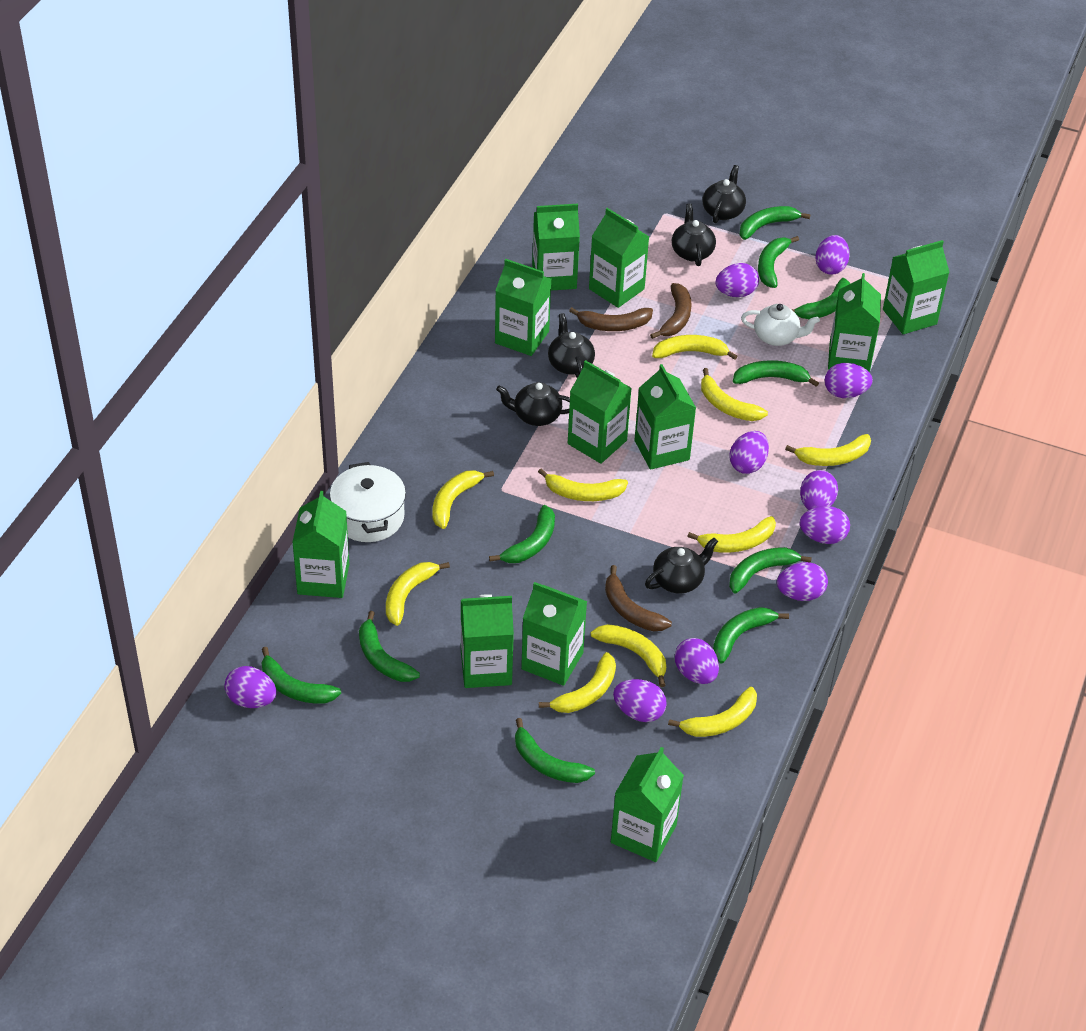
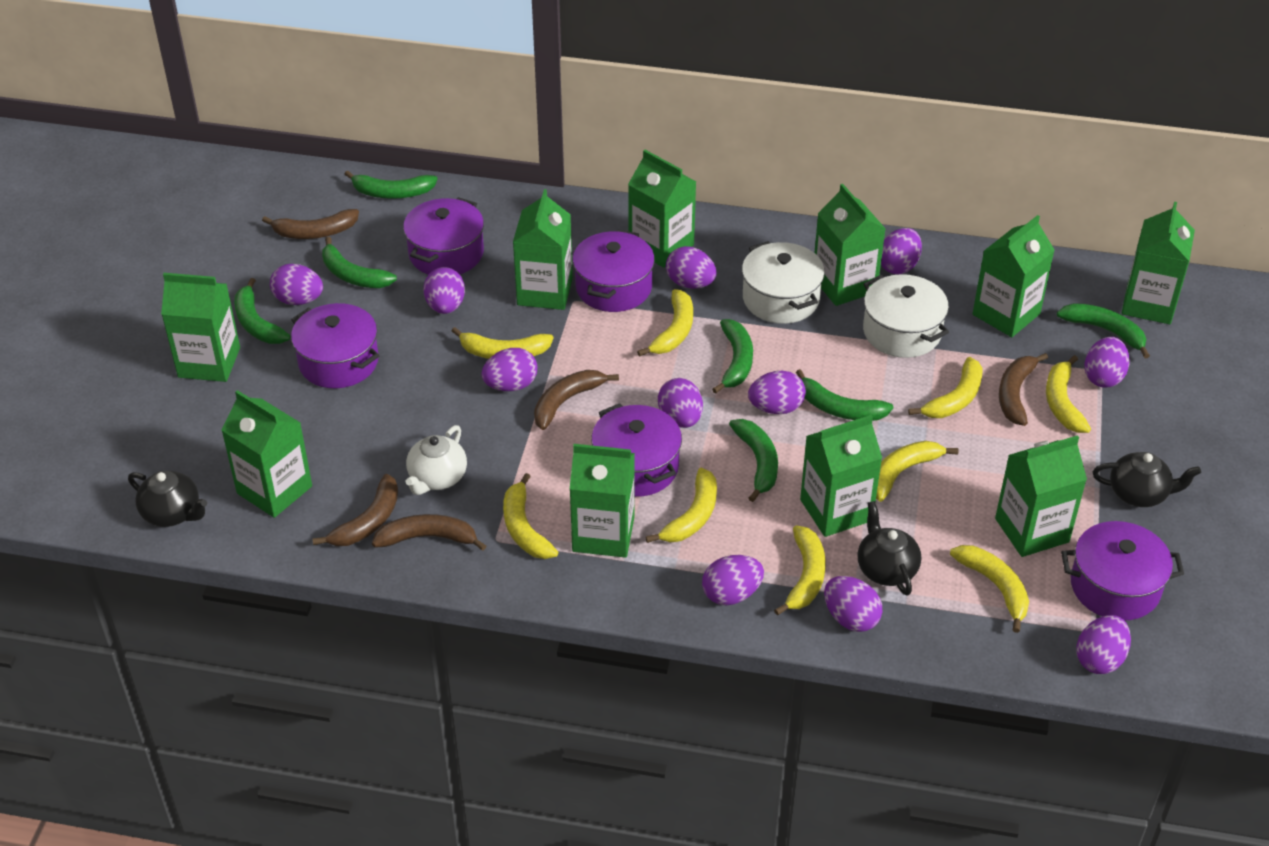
black teapot: [496,382,570,426] [548,313,595,378] [645,538,718,593] [672,203,716,266] [702,165,746,223] = 5 -> [128,471,207,527] [857,501,921,596] [1093,452,1201,507] = 3
brown banana: [569,307,653,331] [605,565,672,631] [650,283,692,339] = 3 -> [262,209,359,239] [313,474,398,546] [372,514,486,551] [534,370,619,430] [999,353,1048,426] = 5
green banana: [262,647,341,704] [359,611,420,682] [489,505,555,563] [515,718,595,783] [713,607,789,663] [729,547,812,593] [733,360,819,387] [739,206,810,240] [758,236,799,288] [791,278,850,319] = 10 -> [234,278,290,344] [322,237,397,288] [345,170,438,199] [712,319,753,394] [729,419,778,502] [796,369,893,421] [1057,303,1150,359] = 7
green carton: [292,491,349,598] [461,594,514,688] [495,259,551,356] [521,582,587,686] [532,204,580,291] [568,360,632,464] [589,208,649,308] [611,747,684,862] [634,364,696,470] [828,273,881,372] [883,240,949,334] = 11 -> [161,273,240,382] [221,390,312,518] [513,189,573,310] [570,444,635,558] [628,150,696,268] [800,415,882,537] [814,184,886,306] [972,215,1055,337] [995,435,1087,557] [1122,202,1195,324] = 10
purple egg: [224,666,276,708] [613,679,667,722] [675,638,719,684] [716,263,759,297] [730,431,769,474] [777,562,828,601] [800,470,838,510] [800,506,850,544] [815,235,850,275] [825,363,873,398] = 10 -> [270,264,323,305] [424,267,465,314] [481,348,537,391] [658,378,703,428] [666,246,716,289] [702,555,764,606] [748,371,806,414] [824,576,882,632] [881,228,922,274] [1076,615,1131,674] [1084,337,1130,388] = 11
purple pot: none = 0 -> [291,303,379,388] [403,197,484,275] [573,229,655,312] [591,403,682,497] [1061,521,1184,620] = 5
white pot: [330,462,406,542] = 1 -> [742,241,825,324] [863,274,949,358] = 2
yellow banana: [386,562,450,626] [433,470,494,529] [538,468,628,501] [539,652,616,713] [591,624,666,687] [652,335,738,360] [668,687,757,737] [687,516,776,553] [701,368,768,421] [785,434,871,466] = 10 -> [452,327,554,359] [503,473,558,559] [637,289,693,357] [645,468,717,543] [774,525,826,616] [876,441,959,502] [908,357,982,418] [950,545,1029,633] [1046,355,1091,433] = 9

